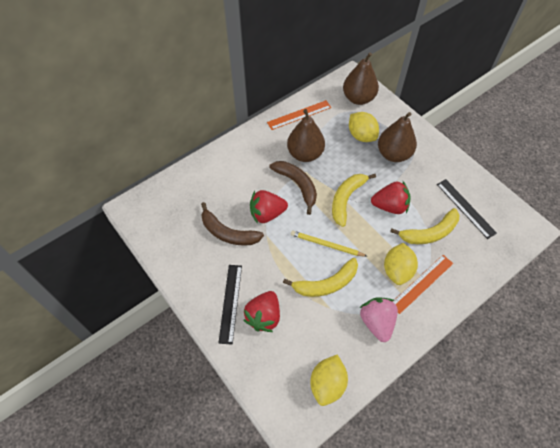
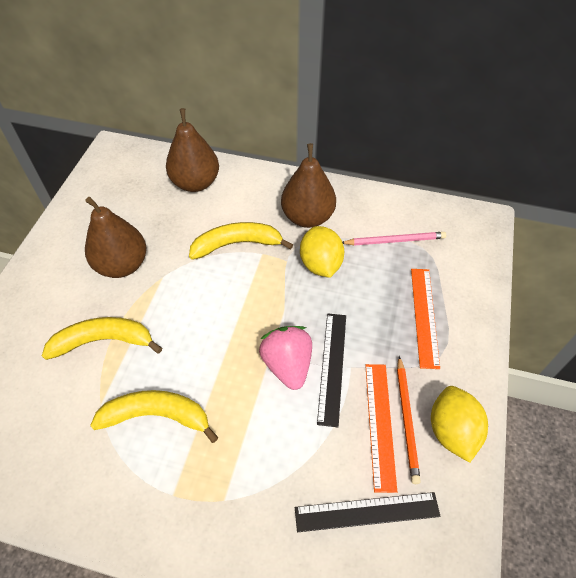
brown banana: [201,202,264,246] [269,161,317,215] = 2 -> none = 0
orange pencil: none = 0 -> [397,356,421,484] = 1
pink pencil: none = 0 -> [342,232,446,246] = 1
red strawberry: [243,291,280,332] [250,190,288,224] [371,182,411,214] = 3 -> none = 0
yellow lemon: [310,355,348,406] [349,112,379,142] [384,243,418,285] = 3 -> [300,226,344,278] [431,386,488,463] = 2
yellow pencil: [291,231,368,257] = 1 -> none = 0

